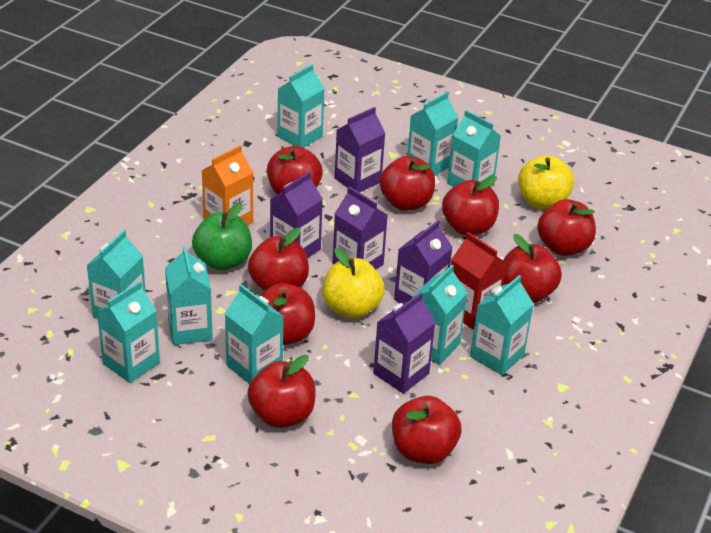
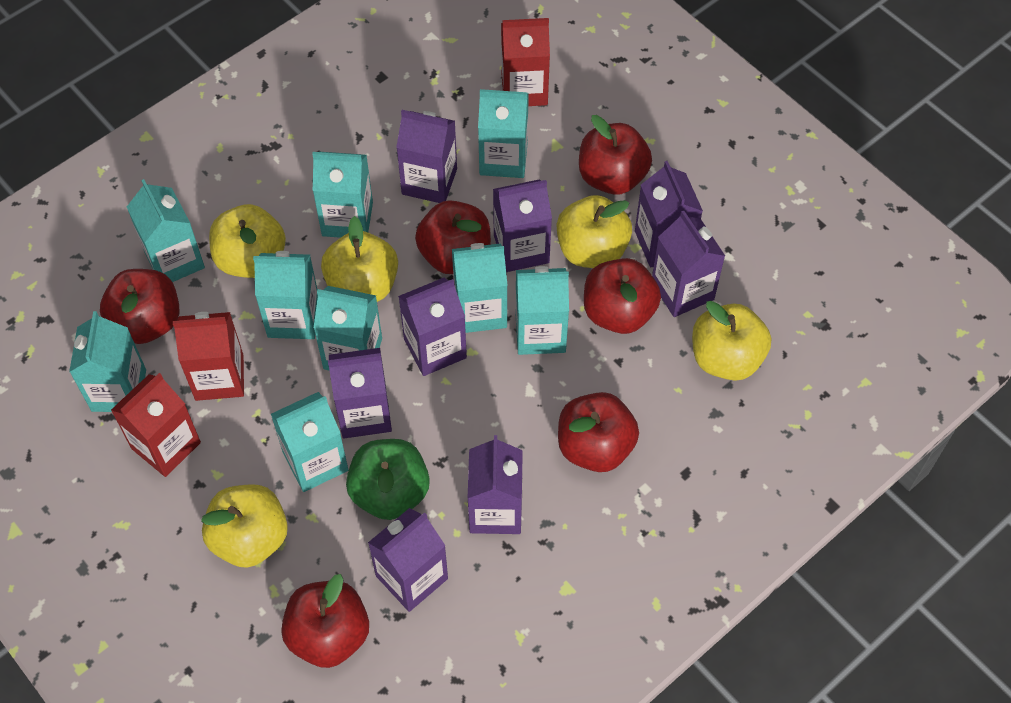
orange carton: [202,145,253,225] = 1 -> none = 0
purple carton: [270,172,323,258] [333,187,388,270] [335,107,386,193] [373,293,436,394] [394,220,453,304] = 5 -> [328,348,392,438] [368,508,448,612] [396,110,457,203] [398,278,467,376] [467,435,523,534] [493,179,552,272] [635,161,703,268] [652,210,725,317] = 8
red apple: [247,355,316,428] [248,228,309,291] [261,283,315,345] [267,146,323,194] [380,156,435,211] [392,396,461,464] [442,176,499,235] [503,234,562,303] [537,199,596,256] = 9 -> [100,269,180,344] [281,574,369,668] [415,200,491,274] [558,392,639,472] [579,115,652,195] [584,258,661,334] = 6
red carton: [451,232,507,329] = 1 -> [111,373,201,477] [173,312,244,401] [501,18,550,106] = 3
yellow apple: [323,248,385,318] [518,155,574,209] = 2 -> [201,484,288,568] [209,204,286,278] [321,216,398,302] [556,195,632,268] [692,301,771,381] = 5

